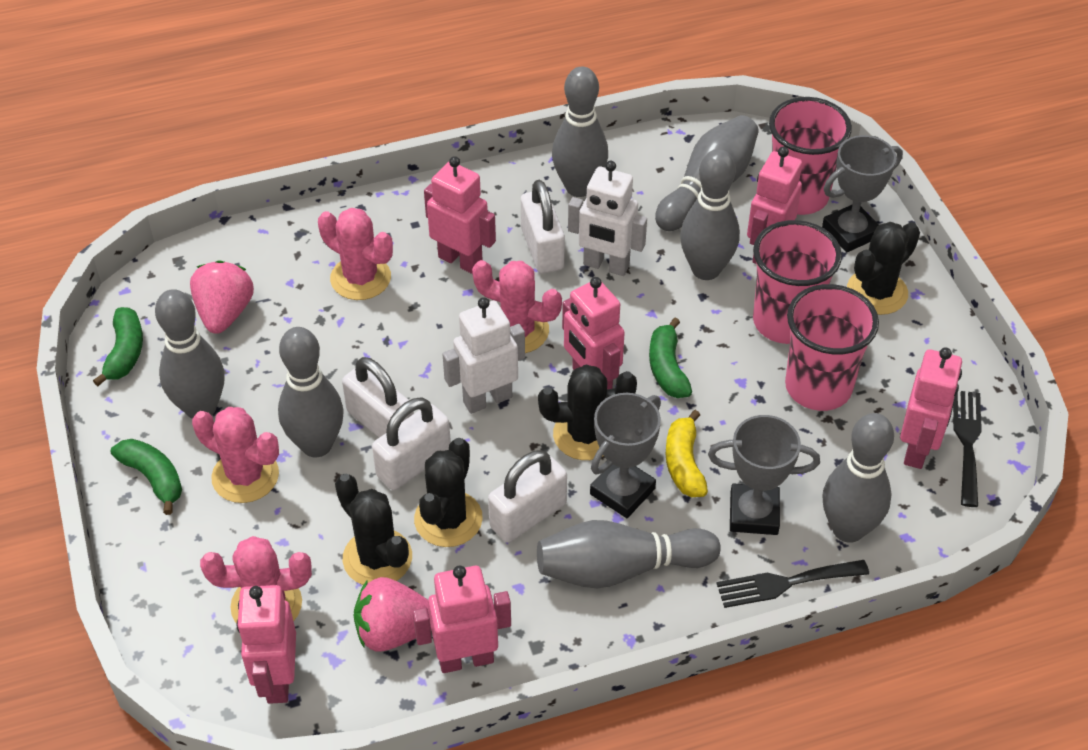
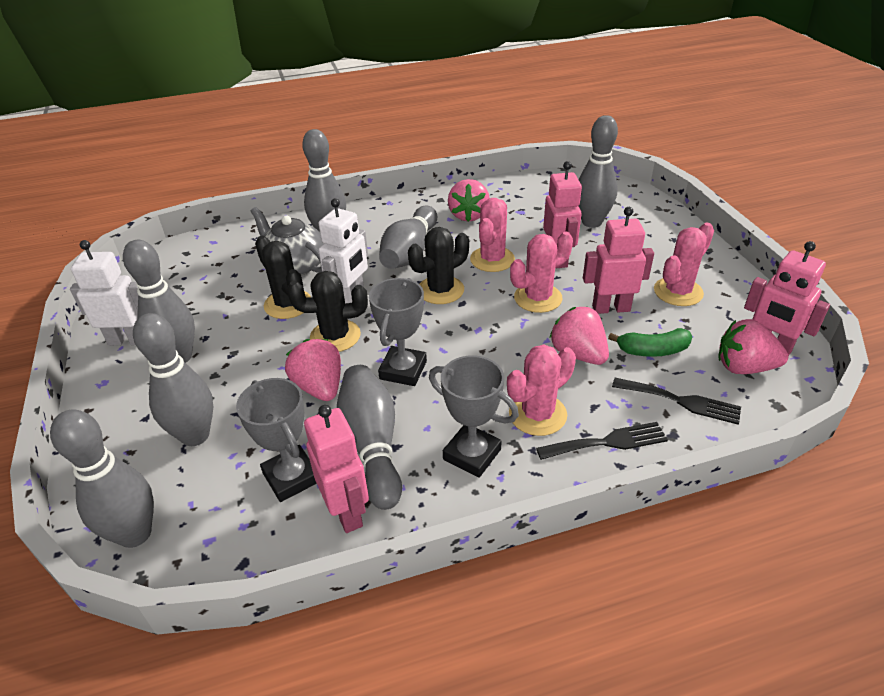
black cactus: [335,474,412,585] [414,438,483,547] [538,364,637,460] [847,222,920,315] = 4 -> [255,236,311,319] [287,271,368,352] [408,227,469,304] = 3
green banana: [93,307,143,386] [111,439,182,515] [649,318,692,398] = 3 -> [608,328,693,357] = 1
grey teapot: none = 0 -> [251,207,324,276] = 1
pink cup: [753,220,842,344] [769,97,852,215] [785,284,879,411] = 3 -> none = 0
pink robot: [236,585,296,704] [413,565,511,673] [424,156,496,274] [562,277,625,389] [747,146,802,264] [900,347,962,469] = 6 -> [304,405,369,533] [543,161,582,268] [583,207,654,314] [744,241,830,356] = 4
pink strawberry: [190,260,254,334] [353,577,431,652] = 2 -> [285,339,341,401] [448,179,489,222] [550,307,609,365] [718,319,789,374] = 4
white padlock: [342,357,414,438] [372,398,451,490] [488,450,567,543] [521,180,565,274] = 4 -> none = 0
yellow banana: [666,410,708,497] = 1 -> none = 0

